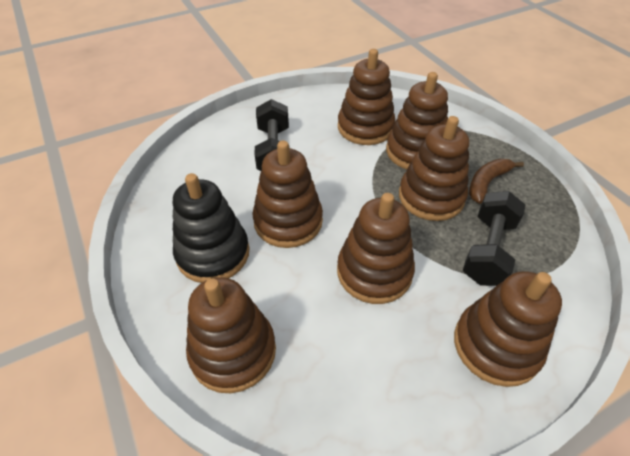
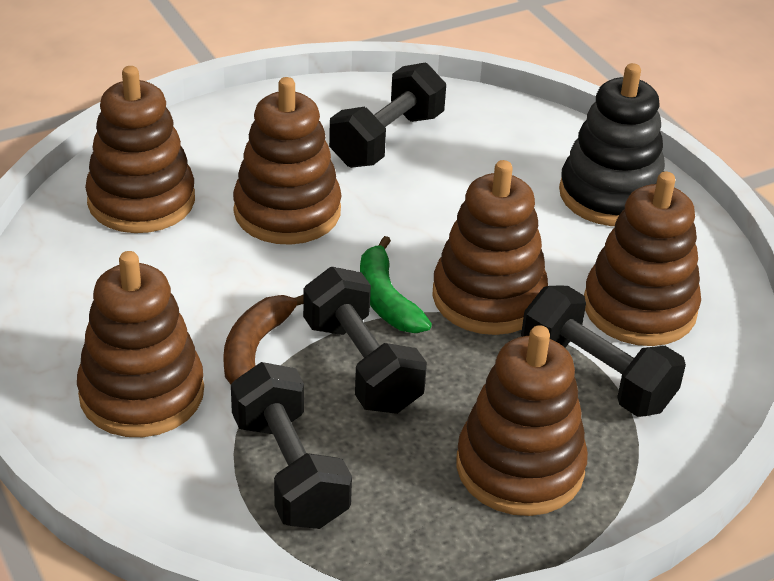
black dumbbell: [255,99,289,171] [463,191,525,286] = 2 -> [231,362,352,529] [303,267,427,414] [329,63,446,168] [521,285,686,417] = 4
brown stacking toy: [186,277,276,393] [252,140,323,248] [337,193,415,304] [338,49,395,145] [386,72,448,169] [399,116,469,221] [454,271,562,387] = 7 -> [77,251,204,437] [85,66,195,233] [233,77,341,245] [432,160,548,335] [456,325,588,516] [584,172,701,346] = 6
green banana: none = 0 -> [360,236,432,333] = 1

